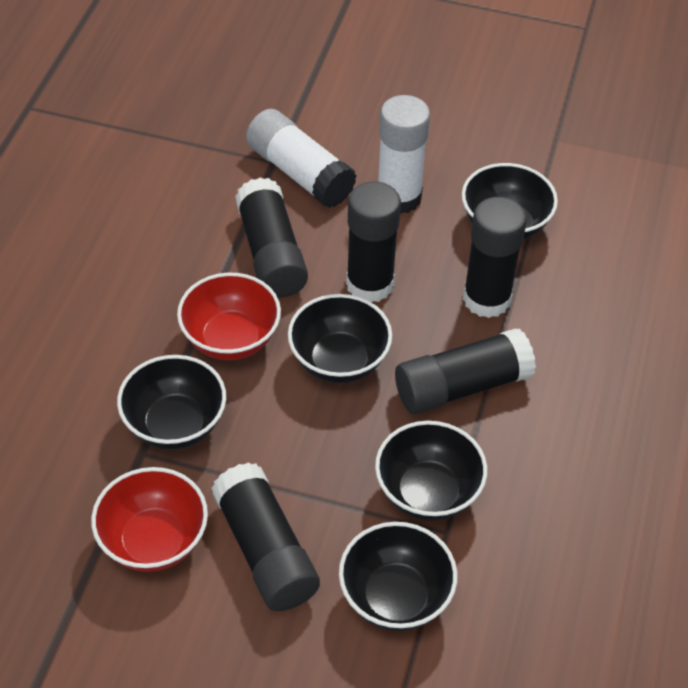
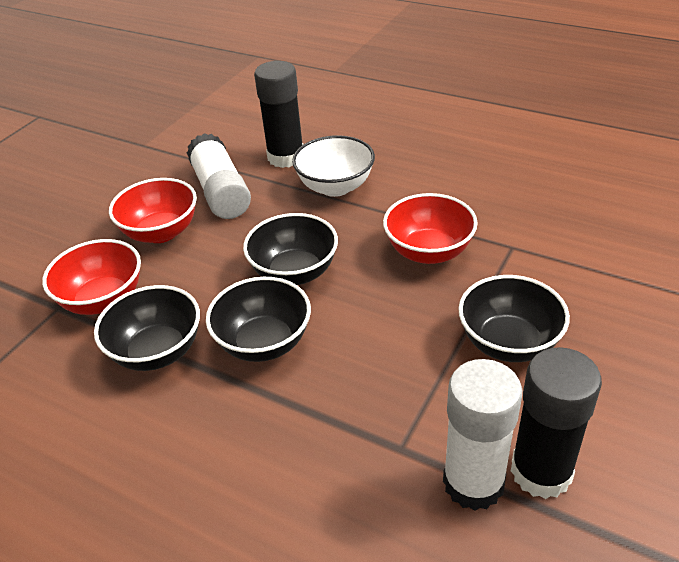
black bowl: [117,355,226,449] [288,294,392,383] [339,522,458,631] [375,421,487,521] [462,163,558,240] = 5 -> [94,285,200,371] [206,277,311,362] [243,213,338,285] [458,275,570,362] = 4
black glue stick: [211,462,320,611] [235,177,308,298] [346,181,401,302] [395,328,536,414] [463,197,527,318] = 5 -> [254,61,303,168] [511,347,602,499] = 2
red bowl: [91,467,208,572] [177,273,281,360] = 2 -> [42,239,141,315] [109,178,197,243] [383,193,478,264] = 3
white bowl: none = 0 -> [292,135,375,197] = 1

